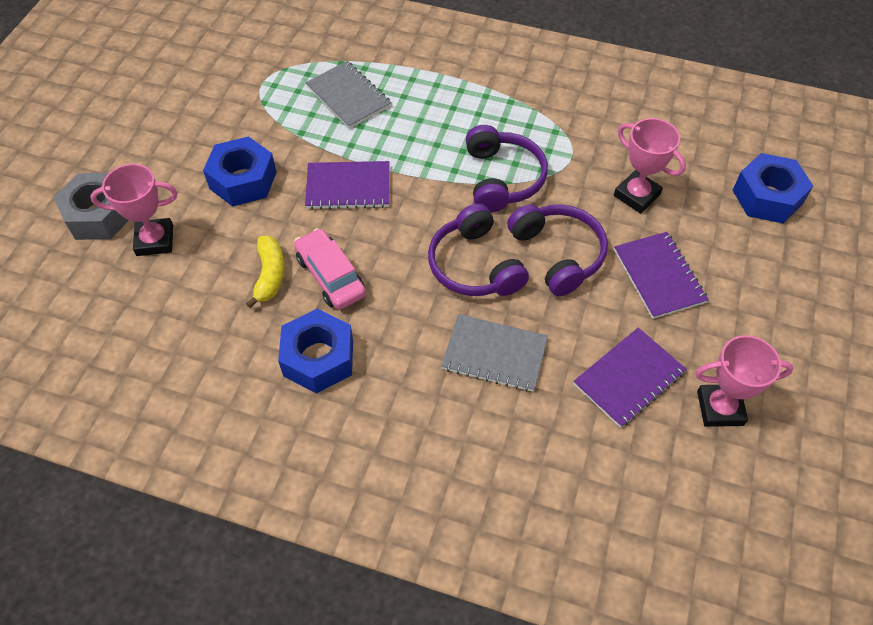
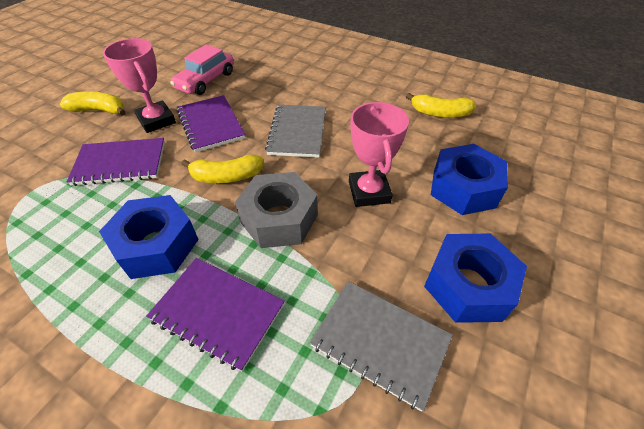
pink trophy: [90,164,178,256] [614,118,686,213] [695,335,793,427] = 3 -> [103,38,176,133] [349,102,409,207] = 2
purple headphones: [428,203,529,296] [466,125,548,213] [507,204,608,296] = 3 -> none = 0
yellow banana: [246,236,285,308] = 1 -> [60,91,125,116] [181,154,264,183] [406,93,476,118] = 3

